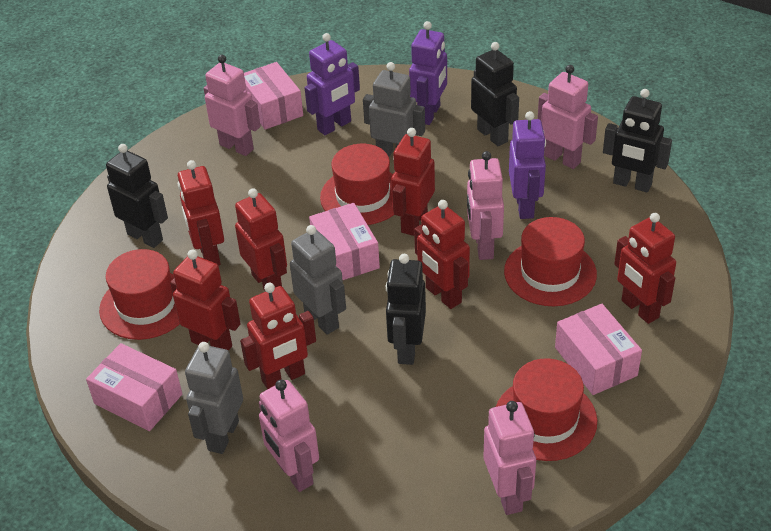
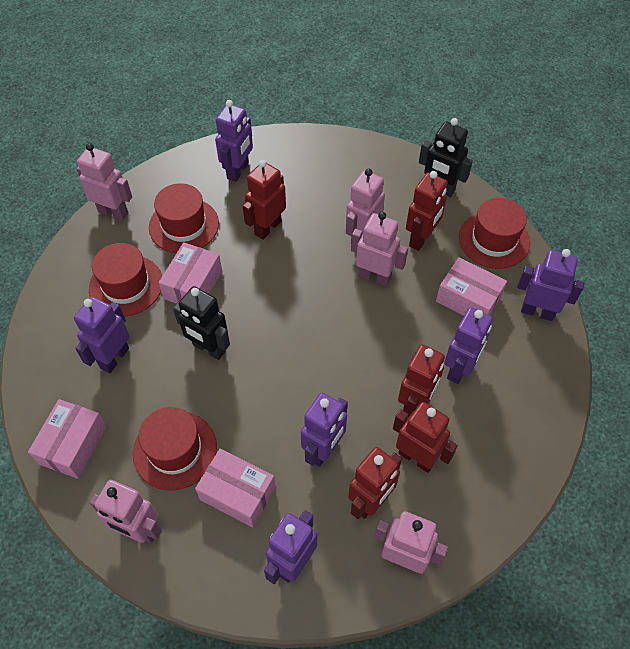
black robot: [106,144,168,248] [386,254,426,365] [471,42,519,146] [603,89,672,192] = 4 -> [173,286,230,360] [419,118,473,197] = 2
grey robot: [185,342,243,454] [290,225,346,335] [363,62,425,157] = 3 -> none = 0
purple robot: [305,33,360,135] [409,21,447,125] [509,111,546,219] = 3 -> [74,297,130,373] [215,100,253,182] [264,510,317,584] [301,393,348,467] [444,307,493,384] [517,249,584,321] = 6
red robot: [170,250,241,351] [177,160,224,266] [235,188,287,292] [240,283,316,389] [391,128,435,236] [414,200,470,309] [614,213,676,324] = 7 -> [243,160,286,240] [348,447,402,519] [393,402,458,473] [398,345,445,418] [406,171,447,251] = 5

